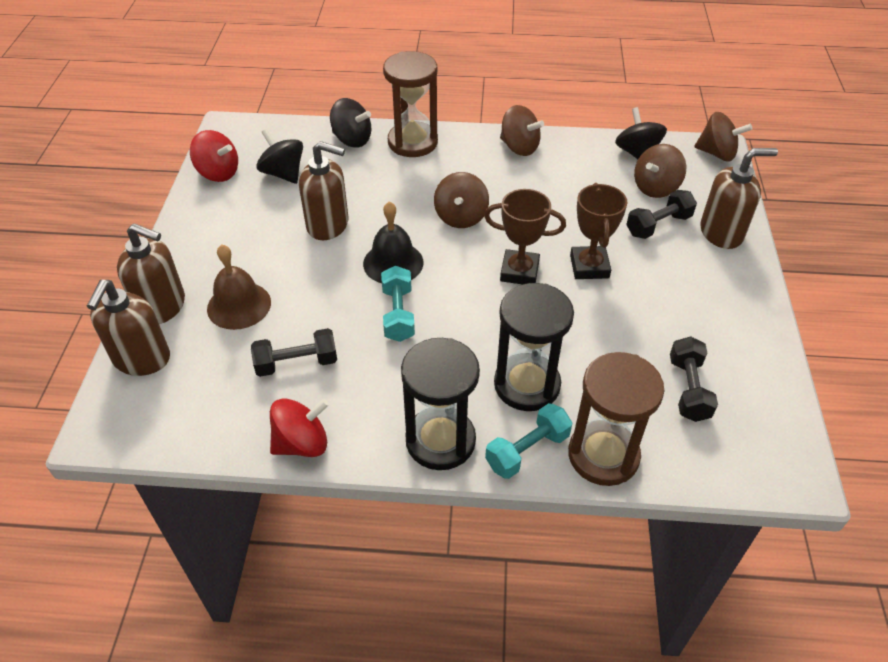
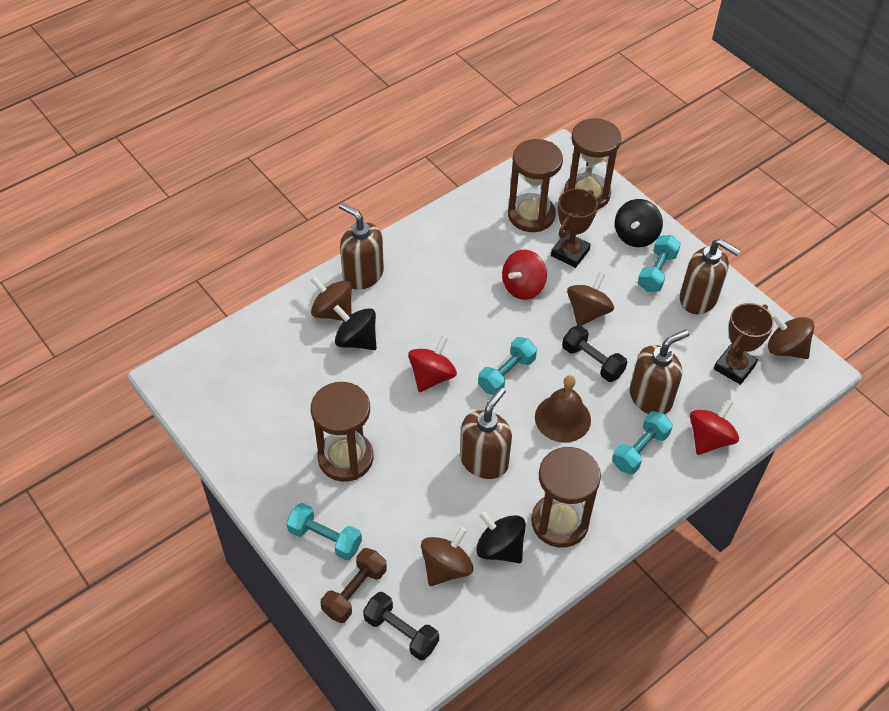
black bell: [363,201,424,283] = 1 -> none = 0
black dumbbell: [251,328,337,377] [626,190,697,239] [670,336,718,422] = 3 -> [363,592,439,660] [562,325,627,382] = 2
black hourglass: [401,338,480,470] [494,283,574,411] = 2 -> none = 0
brown dumbbell: none = 0 -> [321,548,387,623] = 1
brown hourglass: [383,51,438,157] [568,352,664,486] = 2 -> [311,382,373,482] [508,139,563,232] [531,447,601,548] [564,118,621,210] = 4
red spinning top: [190,130,238,182] [270,399,329,457] = 2 -> [408,336,457,392] [502,250,547,300] [690,399,739,455] = 3
turquoise dumbbell: [381,266,415,342] [485,403,572,479] = 2 -> [286,503,362,560] [478,337,537,395] [612,411,673,474] [638,235,681,292] = 4

